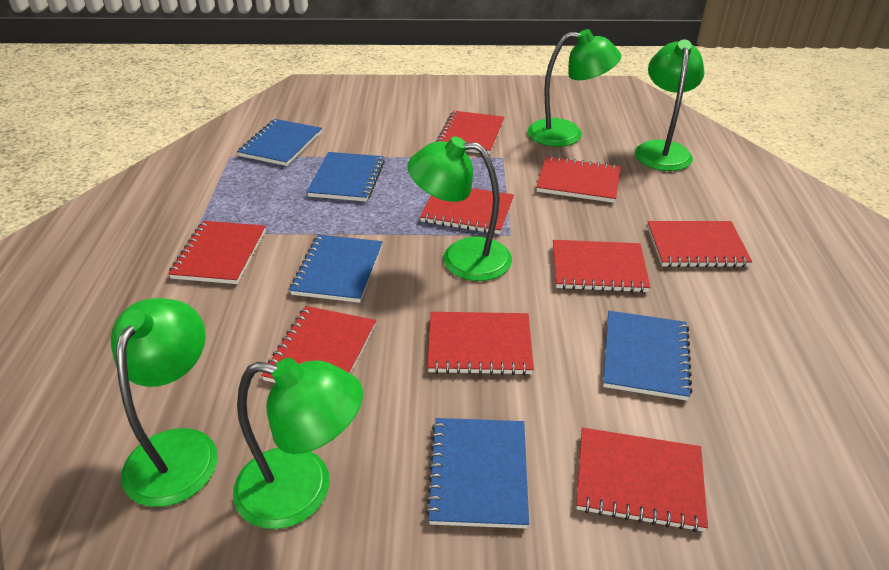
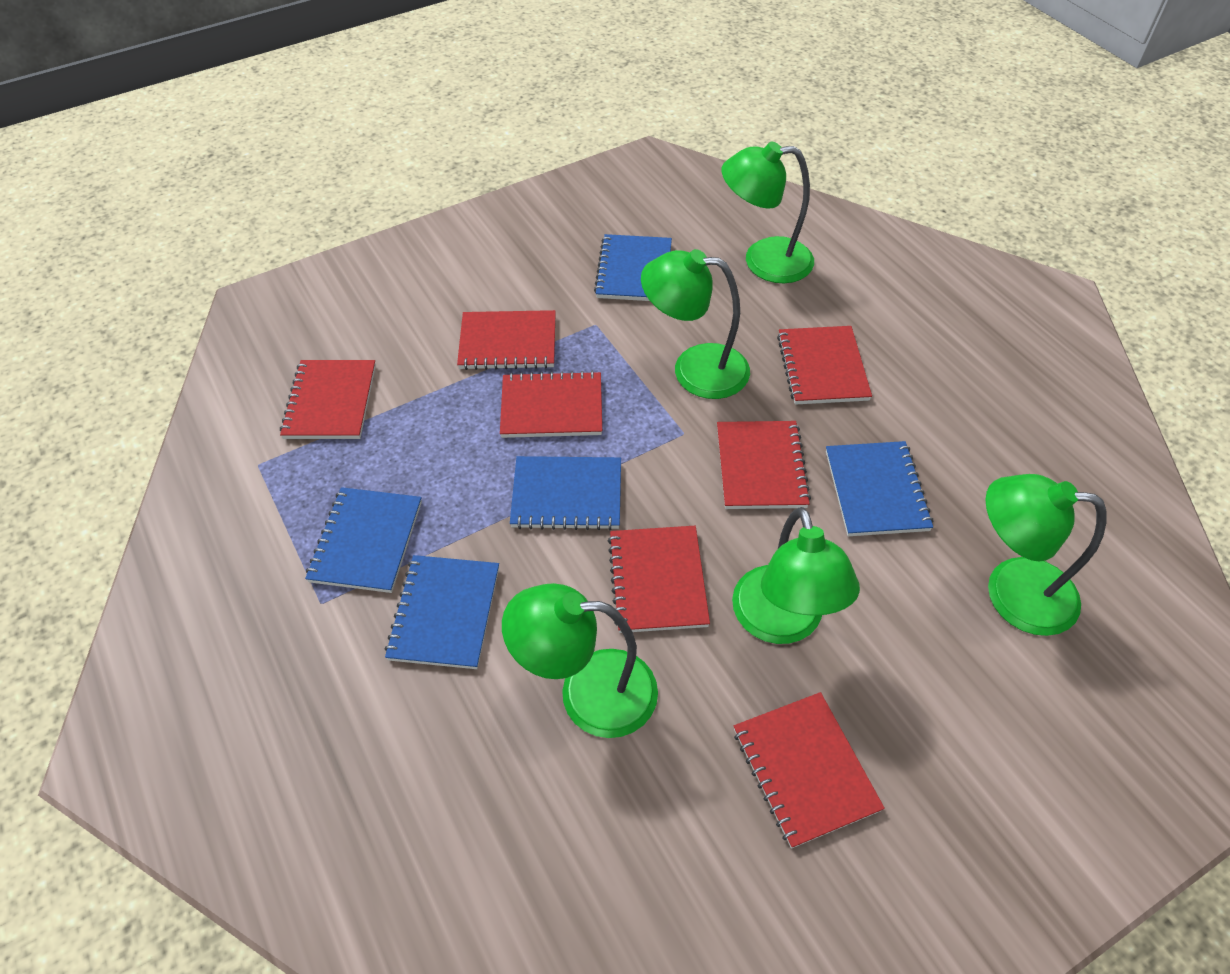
red notebook: [168,221,266,284] [261,306,376,383] [420,188,514,234] [427,312,534,375] [436,111,505,154] [536,156,621,203] [553,240,651,293] [576,428,708,532] [647,221,752,267] = 9 -> [280,360,376,439] [457,310,556,370] [500,371,602,438] [608,526,710,633] [717,421,811,509] [733,692,885,849] [777,326,872,405] = 7

